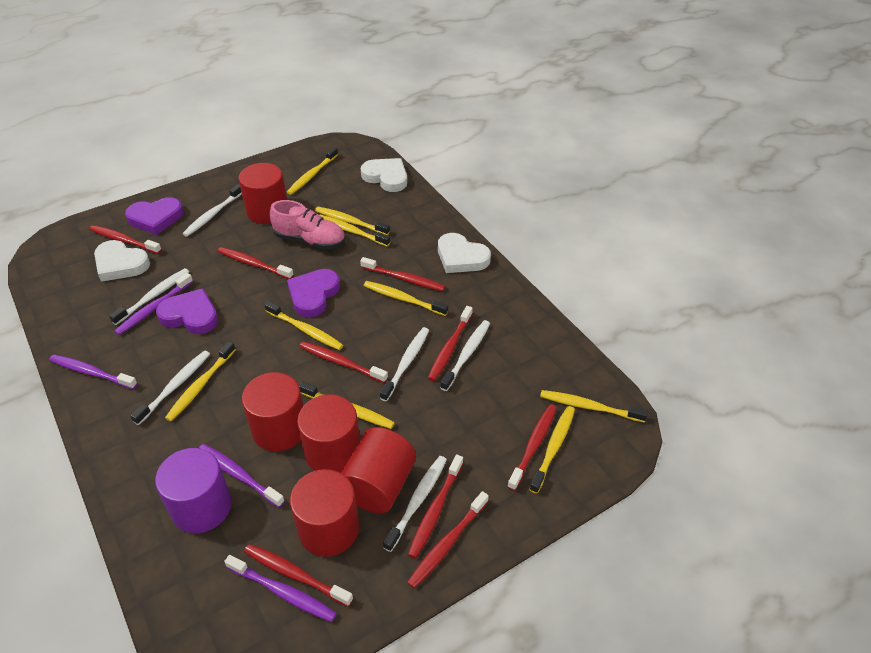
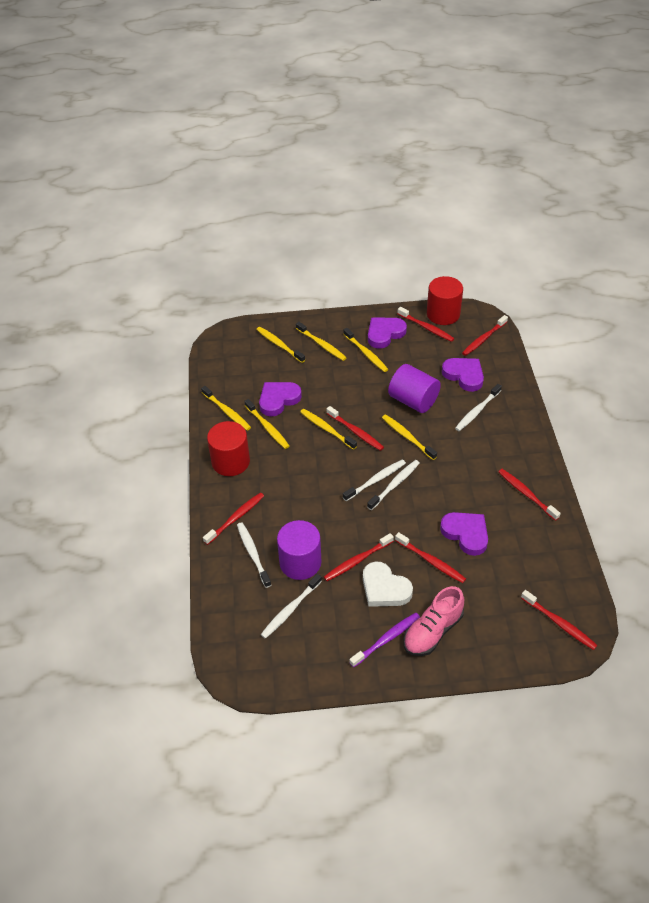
purple cylinder: [155,448,232,533] = 1 -> [277,520,321,580] [388,364,441,413] = 2
purple heart: [125,197,184,235] [156,288,218,334] [287,269,340,318] = 3 -> [259,382,302,417] [368,318,407,349] [440,512,488,556] [442,358,484,392] = 4
purple toothbrush: [49,355,138,389] [114,273,193,335] [199,444,285,507] [224,555,337,622] = 4 -> [349,613,420,668] = 1
red cylinder: [239,163,287,224] [242,372,303,451] [290,469,359,557] [297,394,360,473] [341,427,416,513] = 5 -> [207,421,250,476] [427,276,463,325] = 2
red toothbrush: [89,225,162,254] [217,247,294,279] [244,544,353,607] [300,341,388,383] [360,257,445,291] [407,491,489,589] [408,455,463,559] [428,306,473,381] [507,404,557,491] = 9 -> [203,493,264,545] [324,533,394,581] [327,406,384,451] [395,532,466,583] [397,307,454,342] [462,315,508,356] [498,469,561,521] [521,590,597,650] = 8
white heart: [94,240,150,282] [361,158,407,192] [438,233,491,273] = 3 -> [363,562,413,607] = 1
white toothbrush: [109,268,189,325] [130,350,210,425] [182,184,242,237] [380,327,429,401] [383,456,447,552] [440,320,490,391] = 6 -> [237,522,271,588] [261,574,322,639] [343,459,406,501] [367,460,420,510] [455,384,502,431] = 5
yellow toothbrush: [165,341,236,421] [265,301,343,350] [287,147,338,195] [299,381,395,429] [315,207,390,235] [320,215,390,246] [364,281,448,316] [529,406,575,494] [540,390,648,422] = 9 -> [201,386,251,431] [244,399,290,449] [256,327,305,363] [296,322,347,361] [300,409,357,450] [344,328,389,372] [382,414,437,460] = 7

